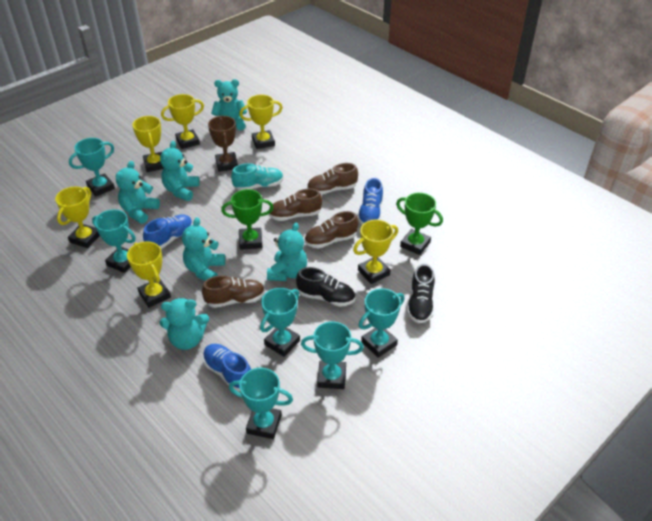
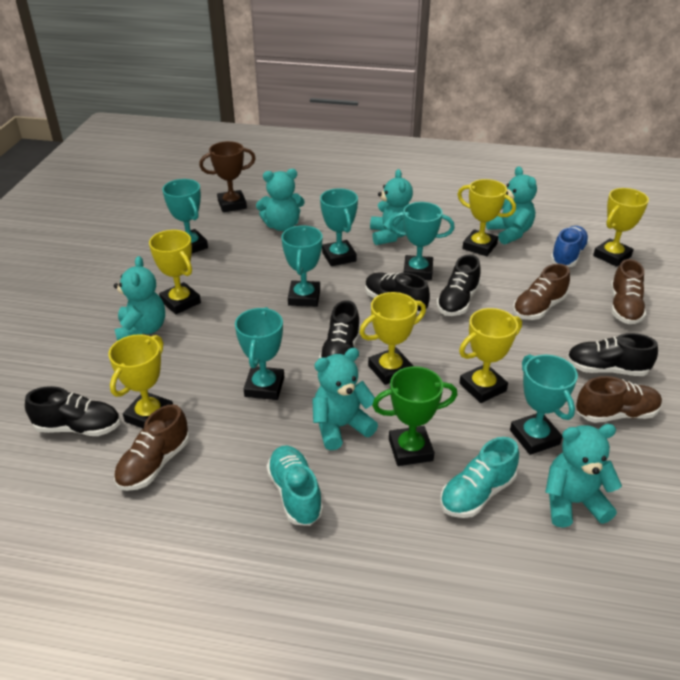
black shoe: [296,267,355,307] [407,264,435,323] = 2 -> [25,386,120,436] [319,300,360,359] [365,273,430,314] [436,255,481,316] [567,333,658,376] = 5
blue shoe: [143,214,193,249] [203,344,251,392] [357,178,383,225] = 3 -> [550,226,589,267] = 1
green trophy: [221,189,274,250] [396,193,443,255] = 2 -> [372,366,457,466] = 1
turquoise shoe: [231,163,284,191] = 1 -> [266,445,323,526] [440,437,519,518] = 2

